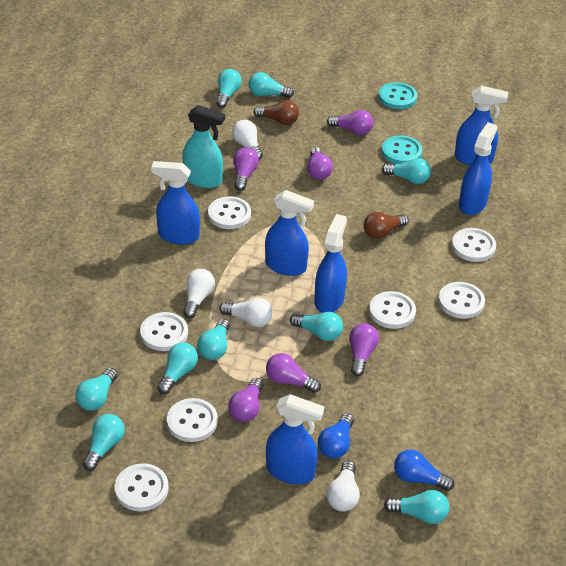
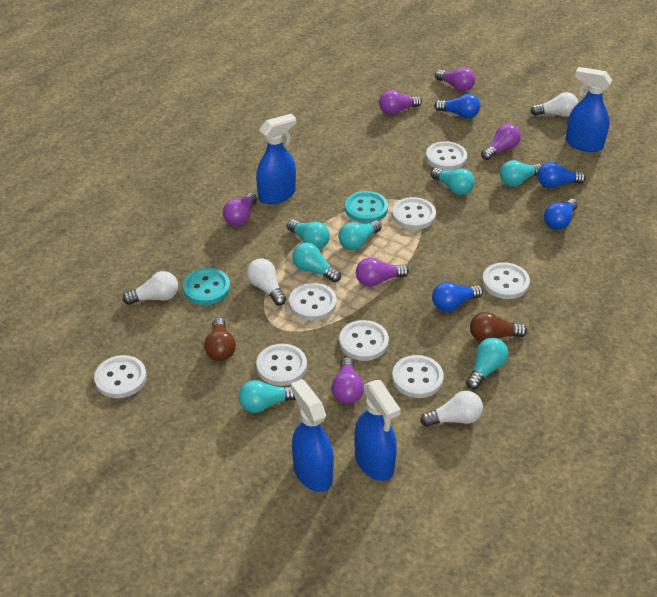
blue light bulb: [318,413,354,459] [394,449,454,491] = 2 -> [432,282,483,312] [434,94,480,118] [537,162,586,188] [544,199,578,230] = 4
blue spray bottle: [151,161,200,245] [265,190,314,276] [266,394,324,484] [314,214,347,313] [455,85,508,165] [459,122,498,215] = 6 -> [256,114,296,204] [291,379,334,492] [354,380,401,481] [566,67,612,152] = 4
turquoise light bulb: [75,368,118,411] [83,414,125,471] [157,342,198,394] [197,319,230,360] [216,69,242,108] [248,72,294,98] [290,312,343,341] [382,158,431,184] [384,490,449,524] = 9 -> [238,380,296,413] [287,219,330,249] [292,242,341,282] [338,220,382,250] [431,168,475,195] [466,338,508,389] [500,160,542,187] = 7
turquoise spray bottle: [182,105,225,188] = 1 -> none = 0
white button: [115,463,169,511] [140,312,188,351] [167,398,218,442] [208,197,251,229] [369,291,416,329] [438,282,485,319] [452,228,496,262] = 7 -> [94,355,147,398] [256,344,307,386] [289,283,337,321] [339,320,389,361] [392,197,436,230] [392,355,444,398] [426,141,467,171] [482,262,530,299] = 8

